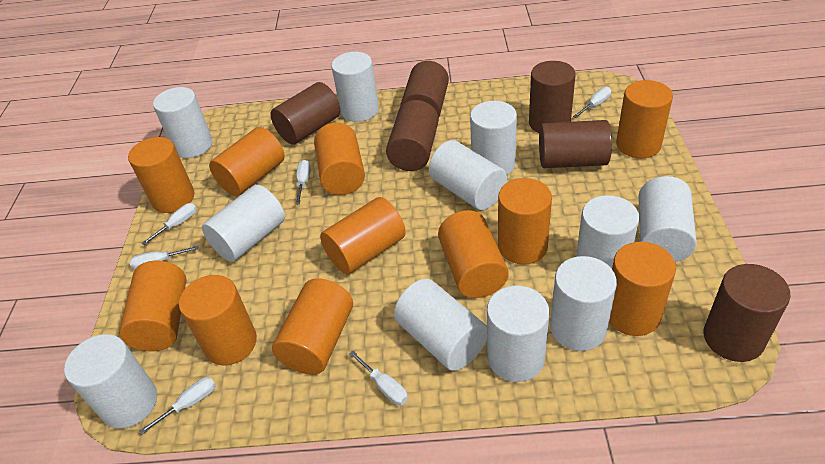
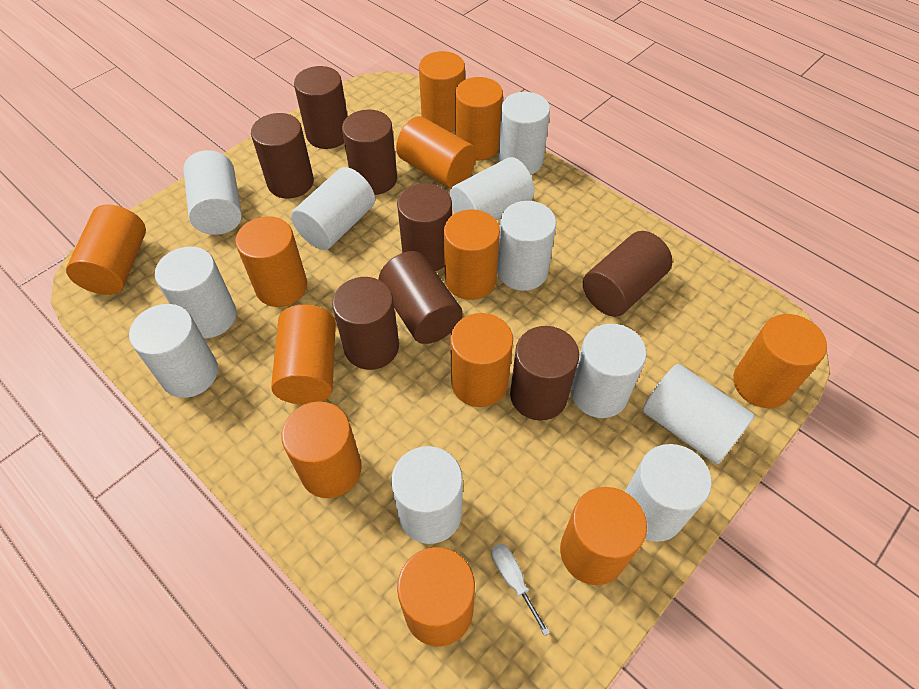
brown cylinder: [271,82,340,145] [386,100,439,171] [400,61,449,117] [529,61,576,133] [539,120,612,168] [703,264,790,362] = 6 -> [251,113,314,199] [294,66,348,149] [332,277,399,370] [342,109,397,195] [379,251,463,344] [397,183,452,271] [510,326,579,421] [583,231,673,317] = 8
orange cylinder: [119,261,187,351] [128,137,195,213] [179,275,257,366] [209,127,285,196] [272,278,353,375] [314,123,365,195] [320,197,406,274] [438,210,509,298] [498,178,552,264] [609,242,676,336] [616,80,673,158] = 11 -> [66,204,146,295] [235,216,307,307] [271,305,336,405] [281,401,362,498] [396,116,477,188] [397,547,475,647] [419,51,465,132] [444,209,500,300] [450,313,513,407] [455,77,503,160] [560,487,647,585] [733,314,827,408] = 12
white screwdriver: [130,246,198,269] [140,377,216,434] [141,203,197,245] [296,160,311,204] [349,351,408,405] [573,87,611,118] = 6 -> [491,544,550,636] = 1

